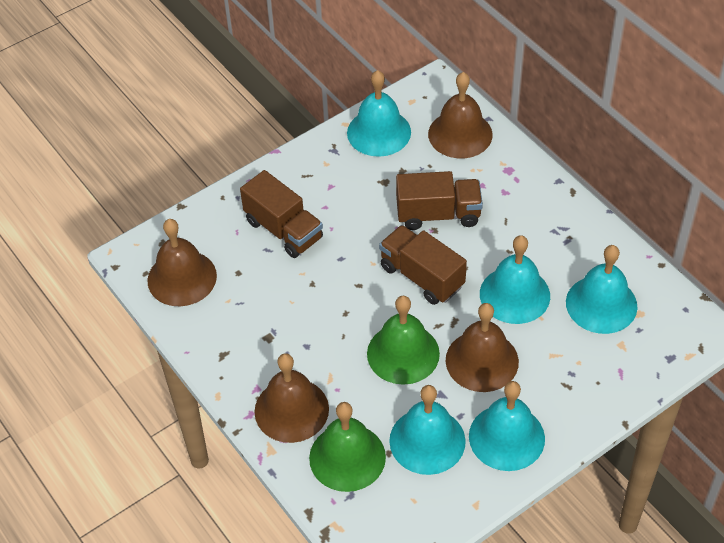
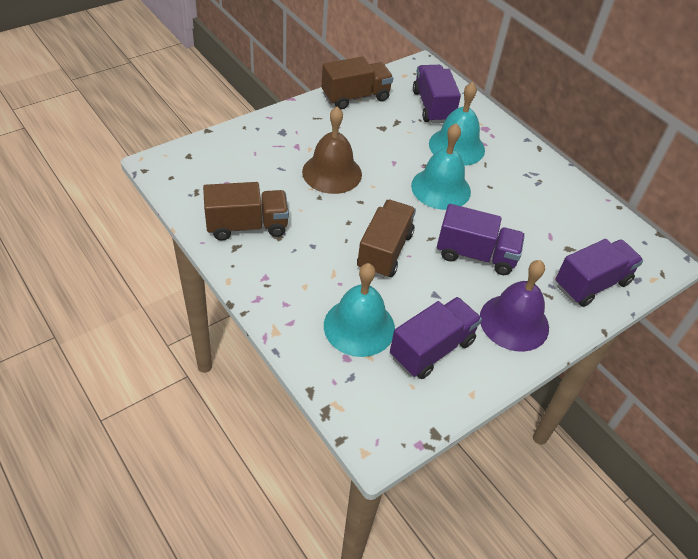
brown bell: [147,219,217,306] [254,353,329,443] [428,72,493,158] [446,303,519,392] = 4 -> [302,107,362,194] = 1
green bell: [309,402,386,492] [367,296,440,385] = 2 -> none = 0
purple bell: none = 0 -> [480,260,549,352] = 1
purple truck: none = 0 -> [390,297,482,379] [413,65,461,123] [437,204,525,275] [555,239,643,307] = 4
turquoise bell: [347,70,411,157] [389,385,466,475] [469,381,545,471] [480,235,550,324] [566,245,638,334] = 5 -> [324,263,395,357] [411,123,471,210] [429,82,485,166] = 3

